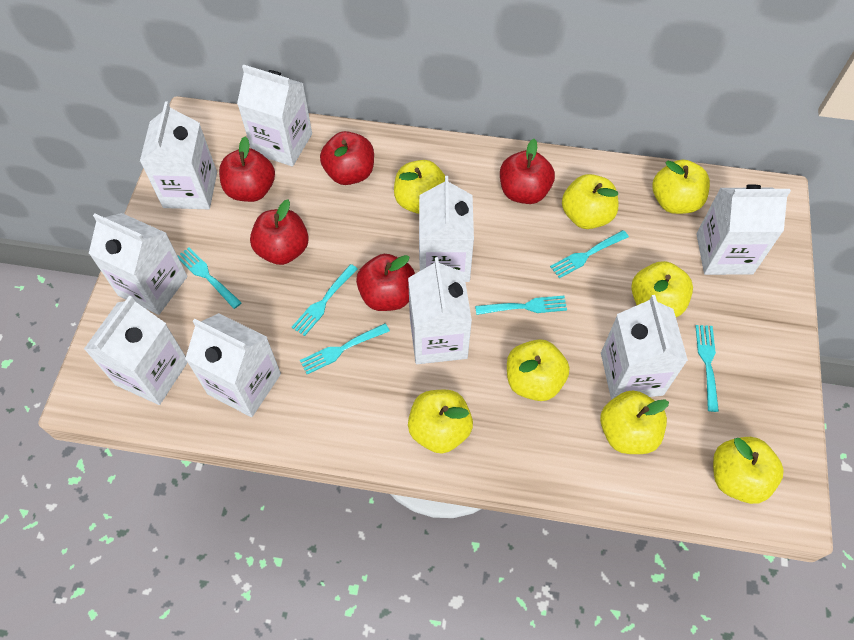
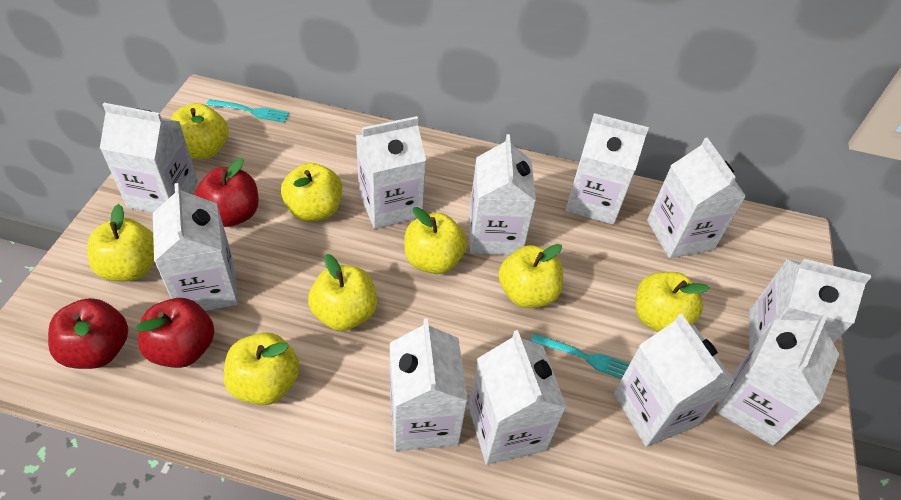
red apple: [219,136,275,202] [250,199,309,265] [320,131,374,185] [356,254,415,311] [500,139,555,204] = 5 -> [48,298,128,369] [136,298,215,368] [195,158,259,227] = 3
turquoise fork: [178,247,242,309] [292,264,358,336] [300,323,390,374] [475,296,567,315] [550,230,629,278] [695,325,719,412] = 6 -> [206,99,290,123] [531,333,629,379] = 2
white carton: [84,296,188,405] [89,213,188,315] [140,101,217,209] [185,313,281,417] [237,64,312,166] [408,257,472,364] [419,176,474,282] [601,295,688,400] [696,184,791,275] = 9 -> [100,103,198,213] [153,183,238,311] [356,116,426,229] [390,318,468,451] [469,134,536,255] [469,330,567,465] [565,113,649,225] [614,313,735,447] [647,138,746,258] [716,315,839,446] [749,259,871,352] = 11

